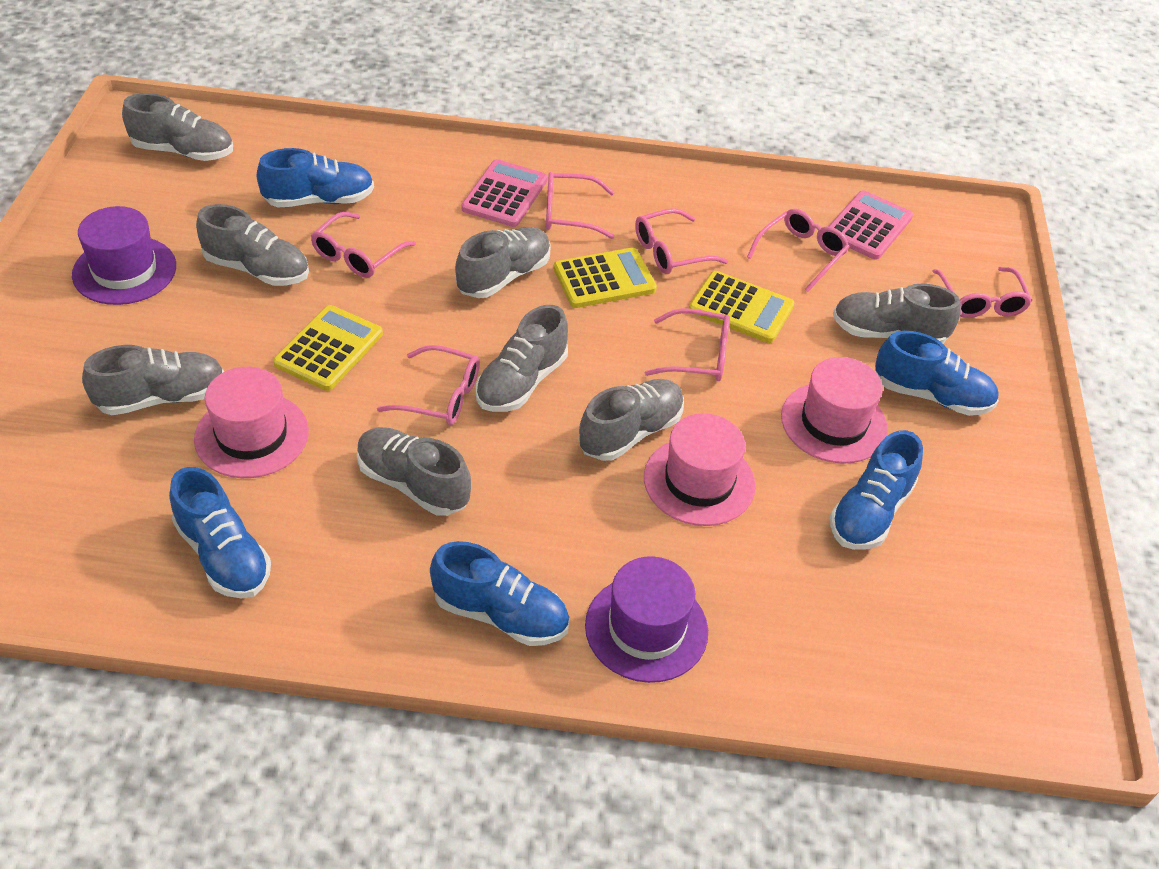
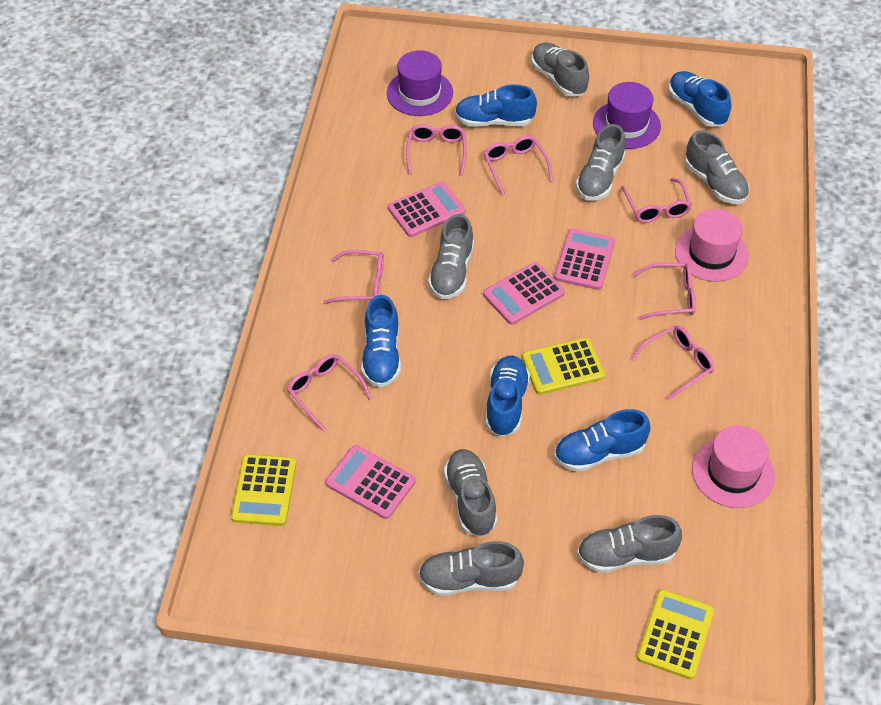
grey shoe: [82,345,224,415] [122,93,233,161] [196,204,309,286] [357,427,471,516] [455,227,551,298] [475,305,568,412] [578,379,684,461] [833,283,961,344] = 8 -> [418,541,524,596] [428,214,474,299] [444,449,497,537] [531,43,589,97] [576,124,625,201] [577,515,682,573] [685,130,749,204] = 7
pink calculator: [462,159,548,227] [828,190,913,260] = 2 -> [325,445,416,519] [388,182,465,237] [483,262,565,325] [554,229,615,290] = 4
pink hat: [194,367,309,478] [644,413,756,526] [781,357,888,464] = 3 -> [675,209,749,282] [692,425,775,508] = 2

